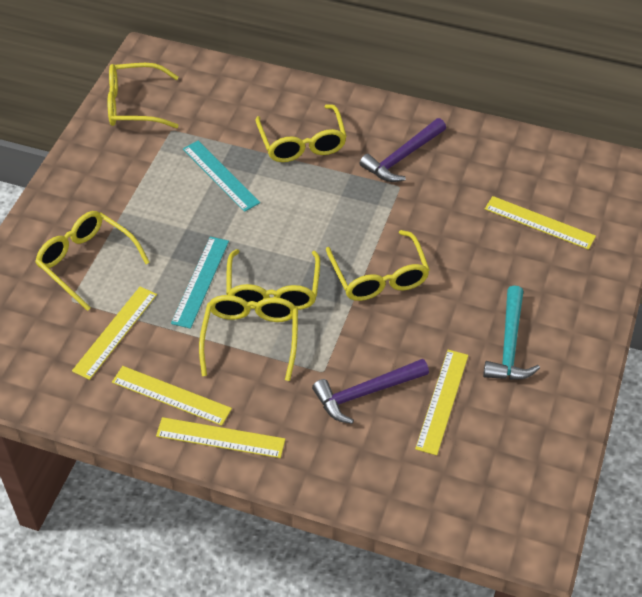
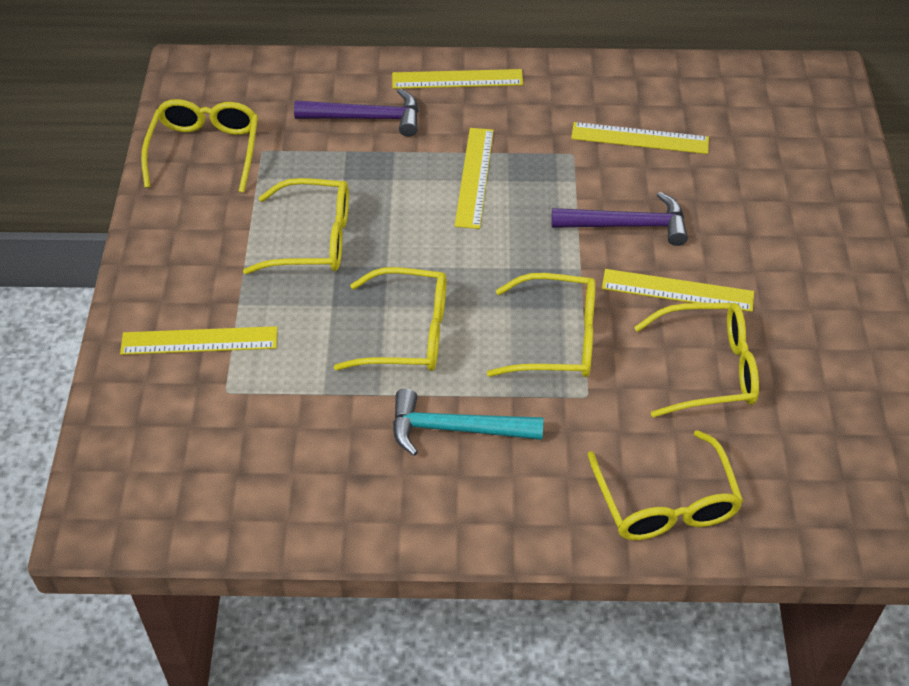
turquoise ruler: [171,237,229,329] [183,141,260,212] = 2 -> none = 0

